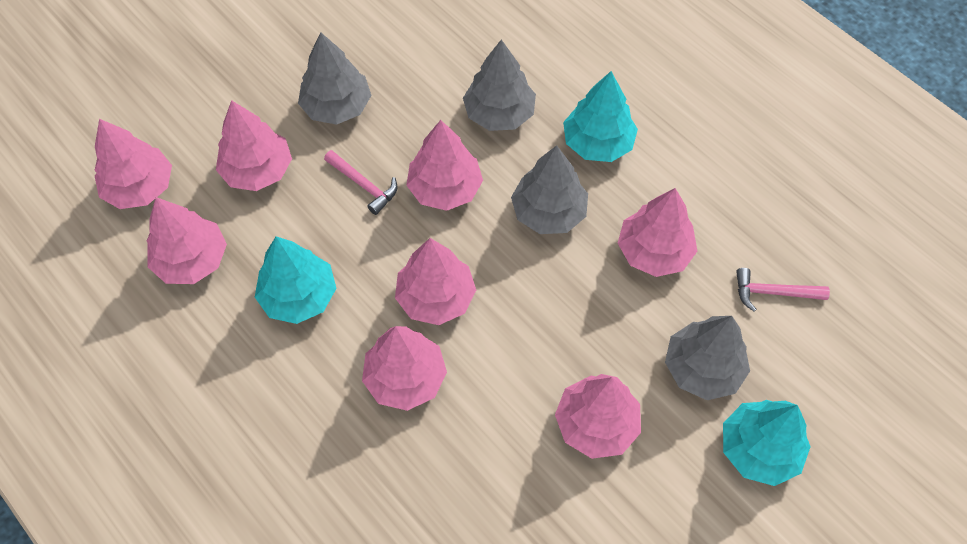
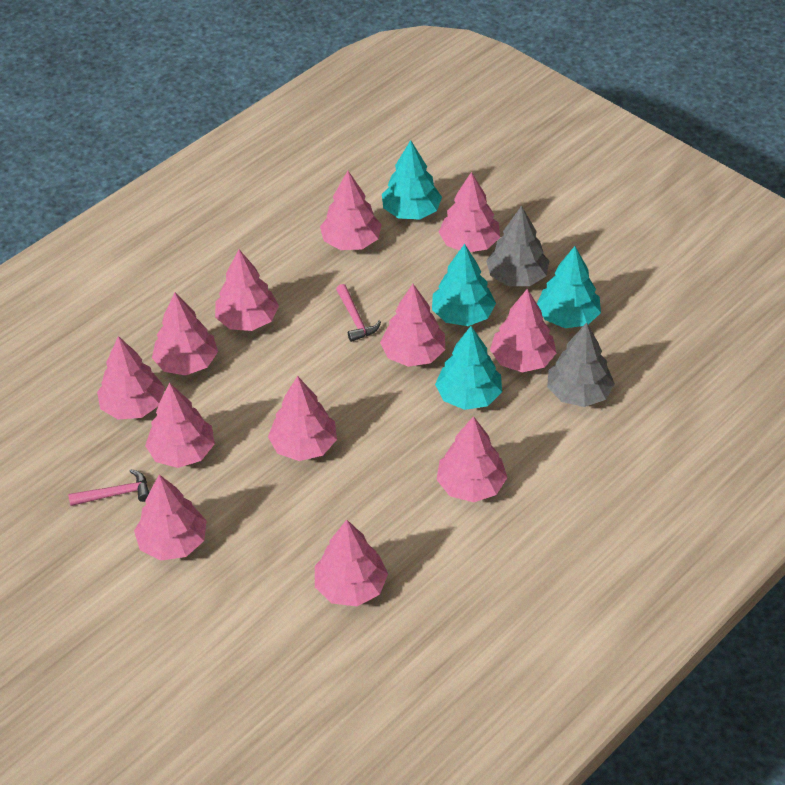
grey tree: [298,32,371,125] [463,40,536,131] [511,145,588,234] [665,316,750,400] = 4 -> [486,205,549,286] [547,323,615,407] = 2
pink tree: [95,119,172,209] [147,197,227,284] [216,100,292,191] [362,326,447,411] [395,238,476,325] [406,120,483,211] [555,374,641,459] [618,188,697,277] = 8 -> [97,336,165,419] [134,475,207,561] [145,383,215,468] [152,293,218,376] [215,250,279,331] [268,376,337,461] [315,520,388,606] [320,171,382,250] [380,284,445,367] [436,416,507,502] [439,172,500,252] [490,289,556,372] = 12
turquoise tree: [255,237,337,324] [563,71,638,162] [723,400,811,486] = 3 -> [382,140,442,220] [432,244,496,326] [435,326,502,410] [537,246,601,328] = 4

